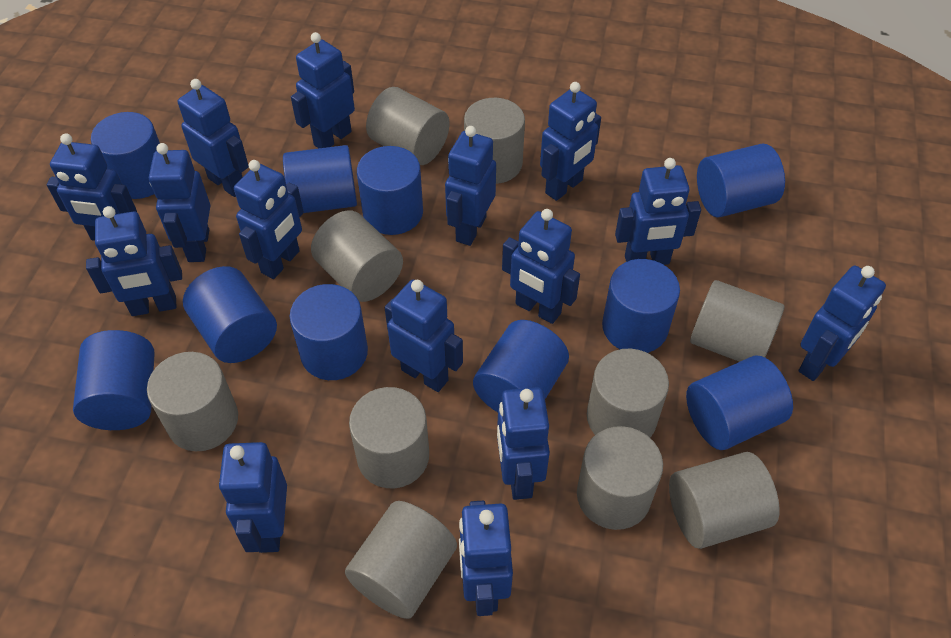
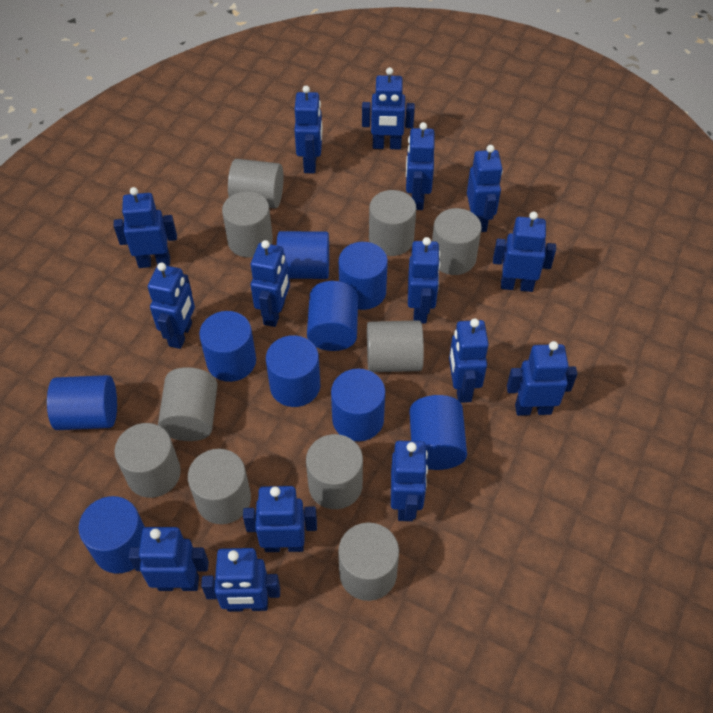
blue cylinder: [73,330,155,430] [91,112,160,199] [183,266,277,363] [283,145,357,213] [290,284,368,380] [357,146,423,235] [473,320,569,412] [602,259,680,353] [686,356,793,450] [697,143,785,218] = 10 -> [47,375,117,430] [79,496,145,574] [199,311,256,382] [266,335,320,407] [277,231,329,279] [307,281,358,351] [331,369,385,441] [339,242,388,310] [409,395,467,470] = 9

